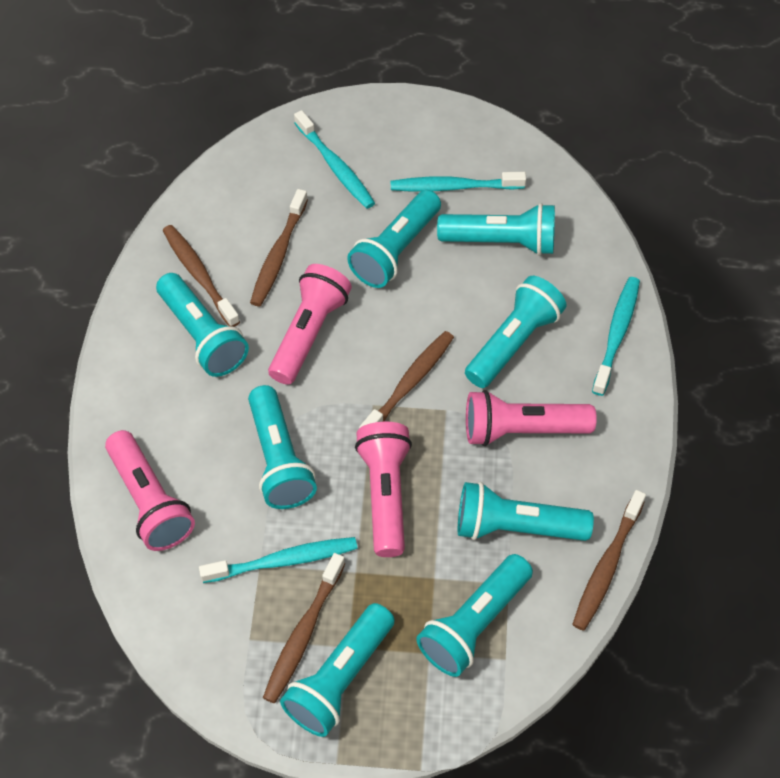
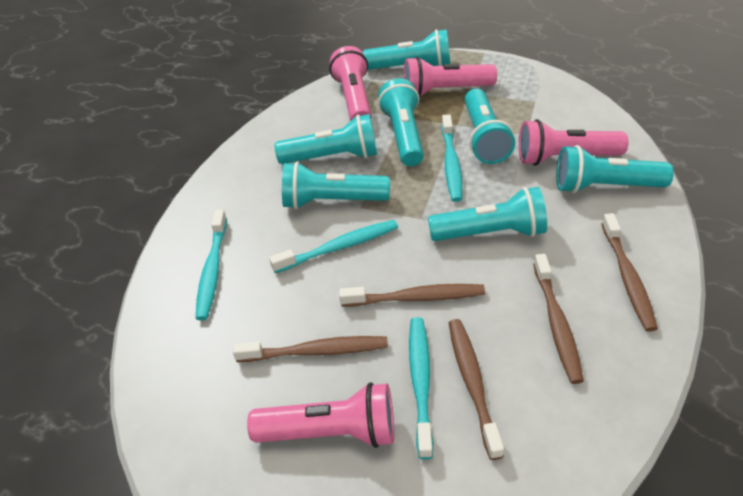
turquoise flashlight: [156,273,249,377] [248,385,317,509] [280,603,395,737] [347,190,441,288] [417,554,533,677] [437,203,555,256] [458,482,594,541] [465,276,567,388] = 8 -> [275,114,377,164] [282,162,390,209] [362,29,450,70] [378,78,424,166] [428,187,547,241] [464,89,515,164] [556,145,674,193] = 7

